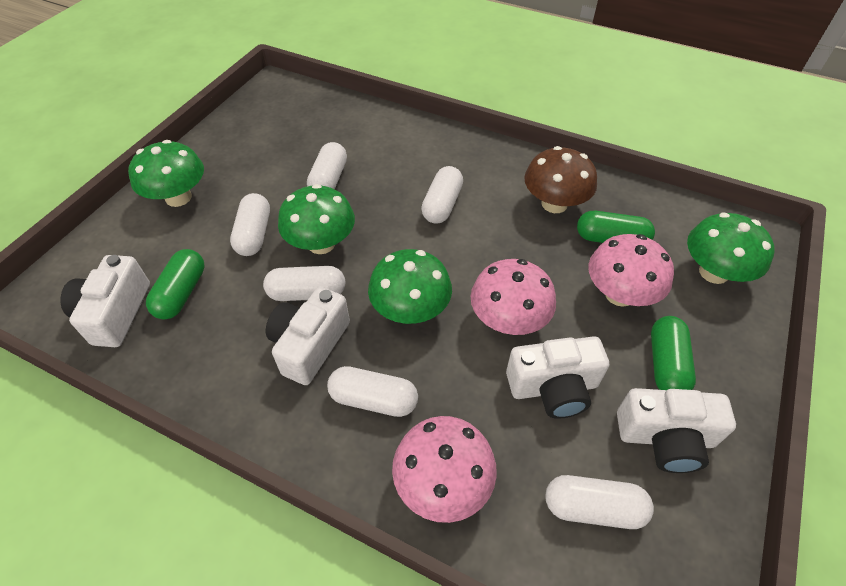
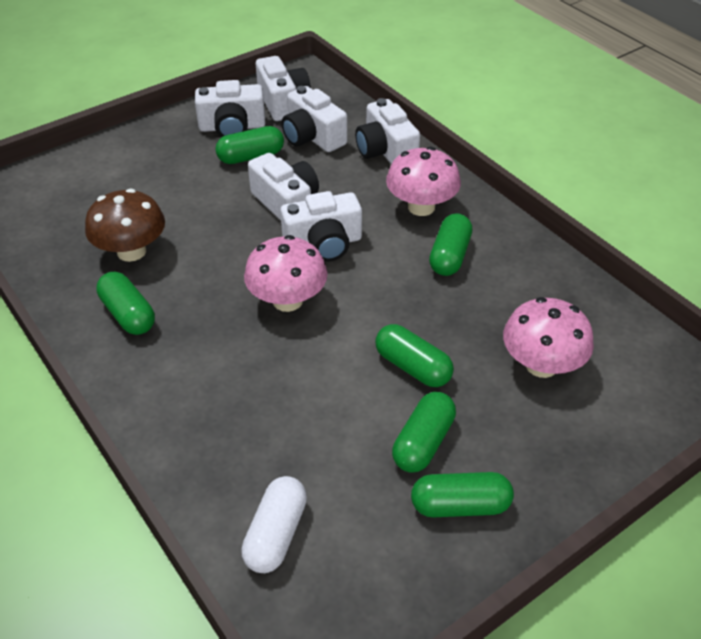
green capsule: [146,249,205,320] [577,211,655,243] [651,316,696,390] = 3 -> [96,272,155,335] [216,126,284,164] [375,324,454,387] [392,392,456,473] [411,472,514,517] [429,213,472,276] = 6
green mushroom: [128,140,204,207] [278,184,355,254] [368,249,452,324] [687,213,775,284] = 4 -> none = 0
white camera: [60,255,150,347] [266,287,350,385] [506,336,609,419] [617,388,736,473] = 4 -> [195,80,266,138] [248,153,319,220] [256,56,311,121] [280,191,362,262] [282,86,347,152] [355,98,420,164] = 6
white capsule: [230,193,270,256] [263,266,345,301] [307,142,347,189] [327,366,418,417] [421,166,463,224] [546,475,654,529] = 6 -> [241,476,307,573] = 1

